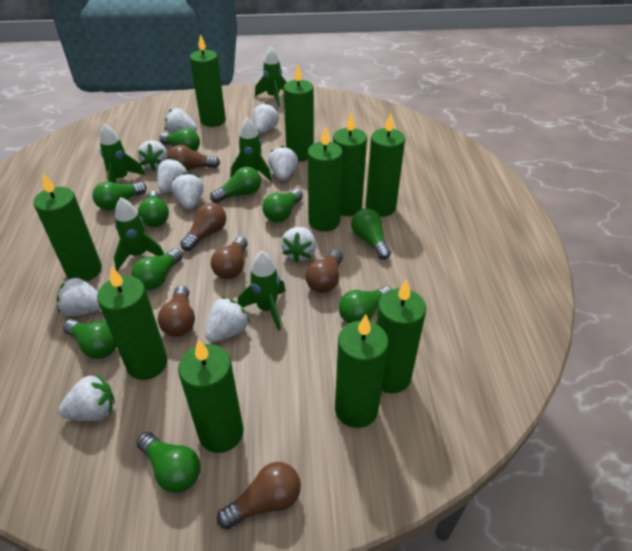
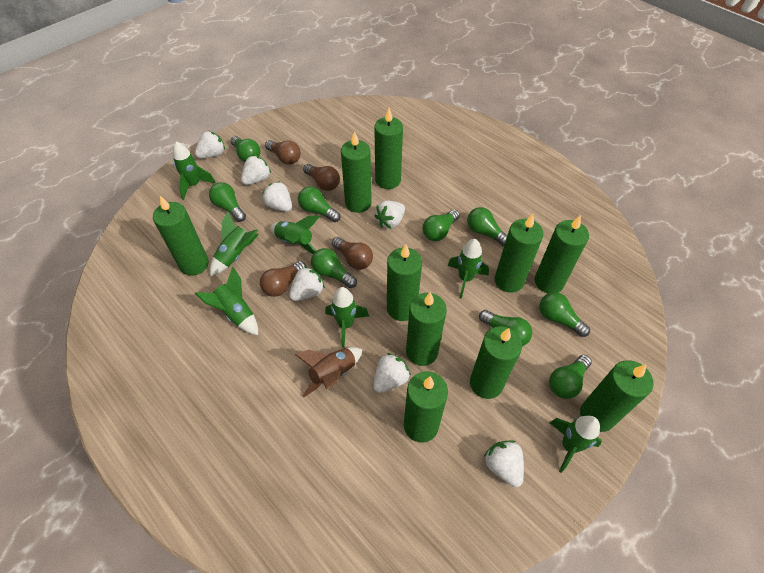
brown light bulb: [158,286,195,337] [167,145,220,171] [180,203,226,251] [211,236,248,279] [217,462,301,529] [305,250,343,293] = 6 -> [260,261,306,297] [265,140,301,165] [303,164,340,191] [332,237,373,270] = 4
brown rocket: none = 0 -> [295,347,363,397] = 1
green light bulb: [63,319,117,359] [92,181,147,211] [131,248,183,290] [137,432,201,493] [138,191,169,227] [159,128,200,151] [210,167,261,203] [262,189,303,222] [339,286,392,324] [351,208,391,259] = 10 -> [209,182,246,222] [230,136,260,162] [298,187,340,222] [311,248,357,288] [423,209,460,241] [467,207,507,247] [479,310,532,346] [539,292,590,337] [549,355,592,399] = 9
green rocket: [100,123,145,183] [114,197,164,271] [231,118,272,181] [238,251,286,331] [255,46,287,107] = 5 -> [173,141,216,200] [195,267,258,335] [210,211,259,276] [270,215,320,254] [325,287,369,348] [447,239,489,298] [549,416,602,473] = 7
white strawberry: [57,277,101,316] [58,374,115,421] [138,140,168,171] [157,158,188,193] [165,108,197,134] [171,173,204,209] [205,297,250,342] [253,103,279,133] [268,146,298,181] [281,227,316,263] = 10 -> [195,131,225,158] [241,155,271,185] [262,181,292,212] [289,266,325,301] [373,353,411,393] [375,200,405,229] [484,440,524,487] = 7

